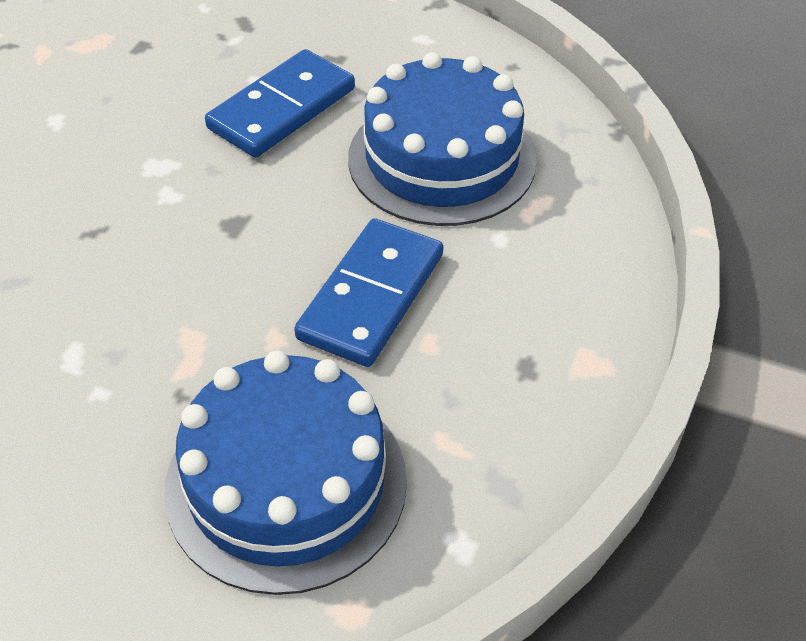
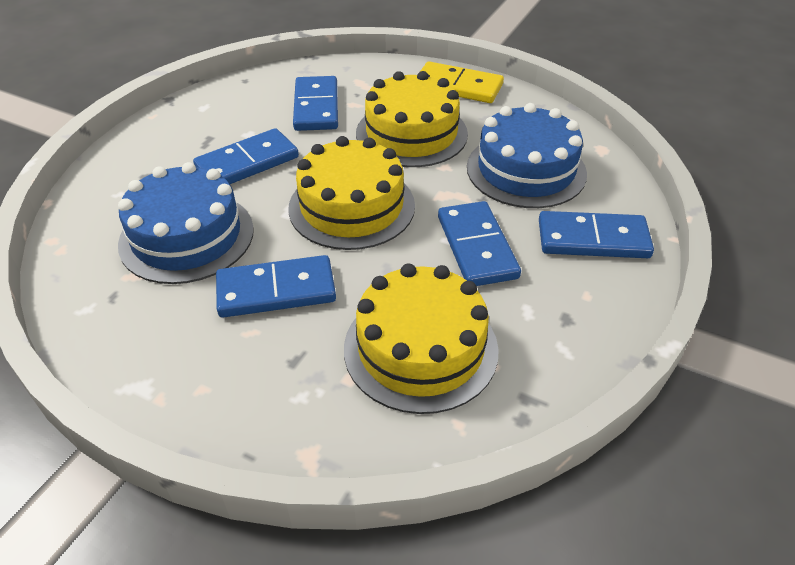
blue domino: [205,49,355,158] [294,218,443,367] = 2 -> [193,128,299,184] [216,255,336,318] [293,76,338,131] [438,201,521,286] [539,211,654,258] = 5
yellow cake: none = 0 -> [288,136,415,250] [344,263,499,414] [356,71,468,167] = 3
yellow domino: none = 0 -> [420,61,504,103] = 1

